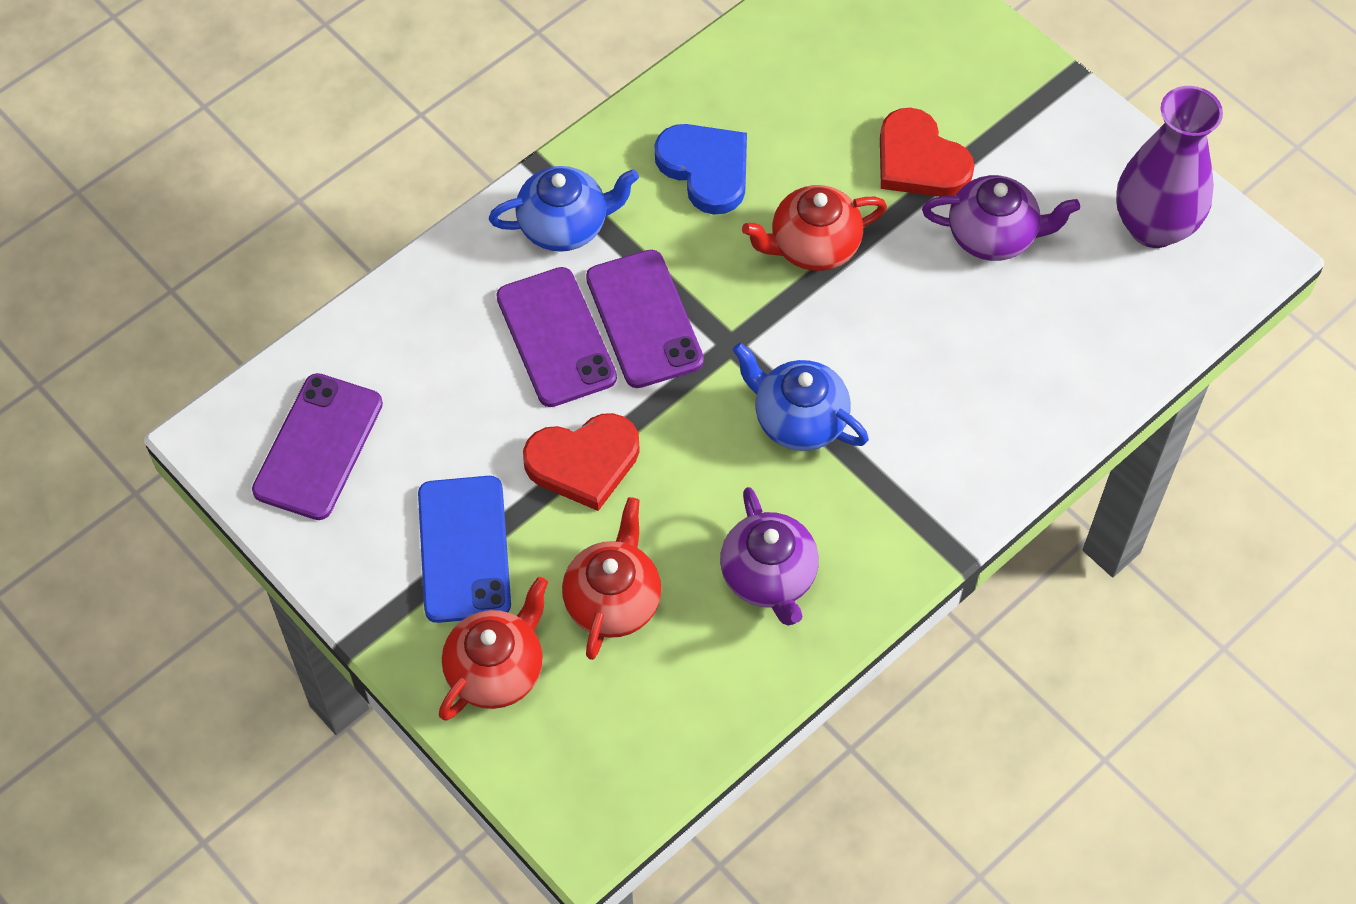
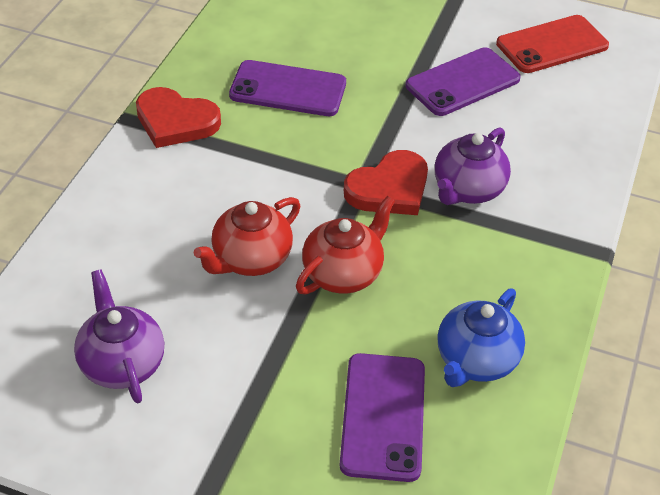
blue heart: [655,124,747,215] = 1 -> none = 0
blue phone: [418,476,511,623] = 1 -> none = 0
blue teapot: [489,166,639,252] [733,343,869,451] = 2 -> [438,288,525,387] = 1
purple vase: [1116,86,1223,248] = 1 -> none = 0
red phone: none = 0 -> [496,15,609,73] = 1
red teapot: [439,577,548,720] [562,497,661,660] [742,185,887,271] = 3 -> [194,197,301,276] [296,196,395,294] = 2

